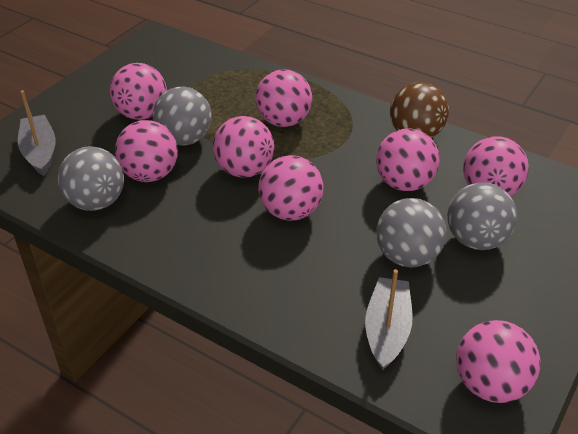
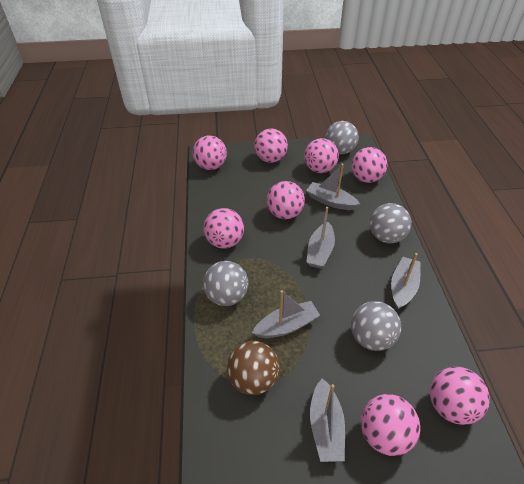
grey boat: [18,90,56,176] [365,269,413,371] = 2 -> [252,290,320,338] [306,164,360,210] [306,207,335,269] [310,378,345,462] [391,253,420,310] = 5

